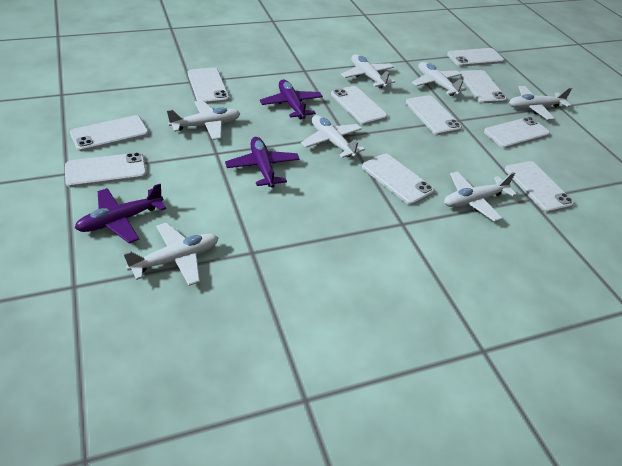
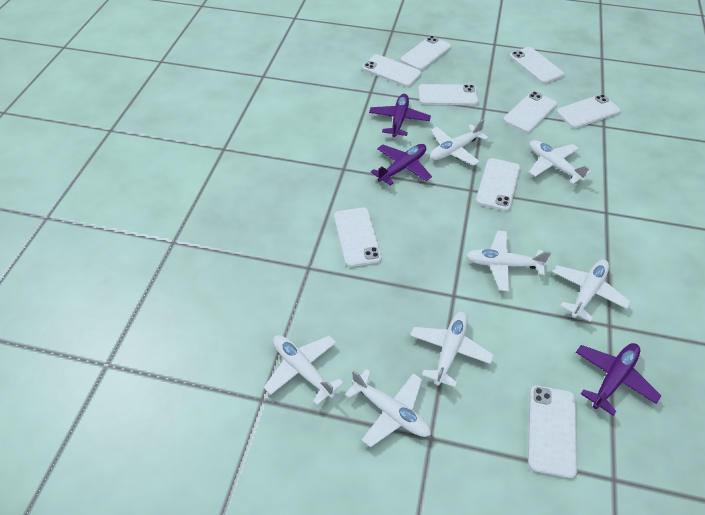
white phone: [65,152,147,187] [70,115,149,152] [188,68,230,104] [331,86,388,125] [362,154,435,205] [406,95,462,135] [447,48,504,67] [459,70,507,103] [484,117,550,148] [505,161,574,213] = 10 -> [334,208,382,267] [362,54,421,87] [400,36,451,71] [418,84,478,106] [476,158,520,211] [503,91,557,133] [509,47,564,84] [528,385,577,478] [556,94,621,128] = 9

